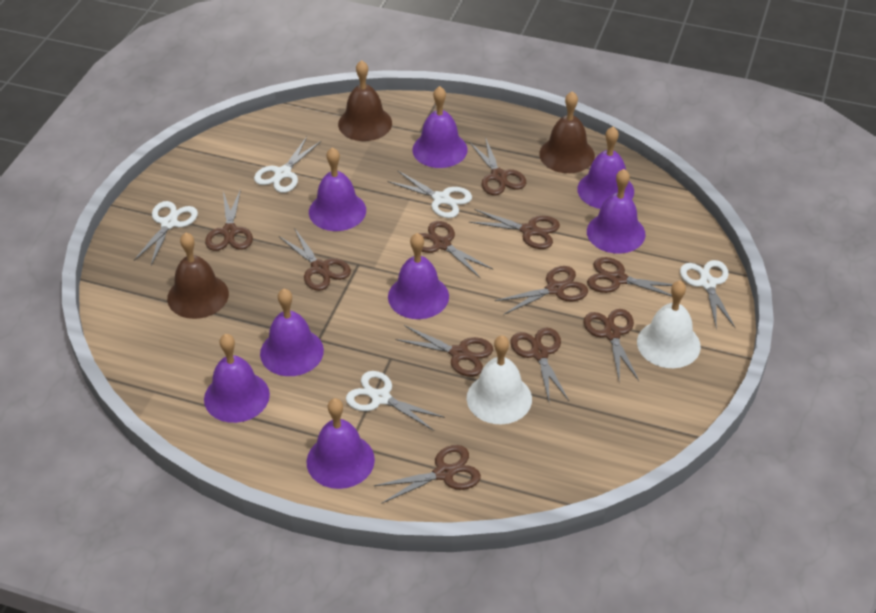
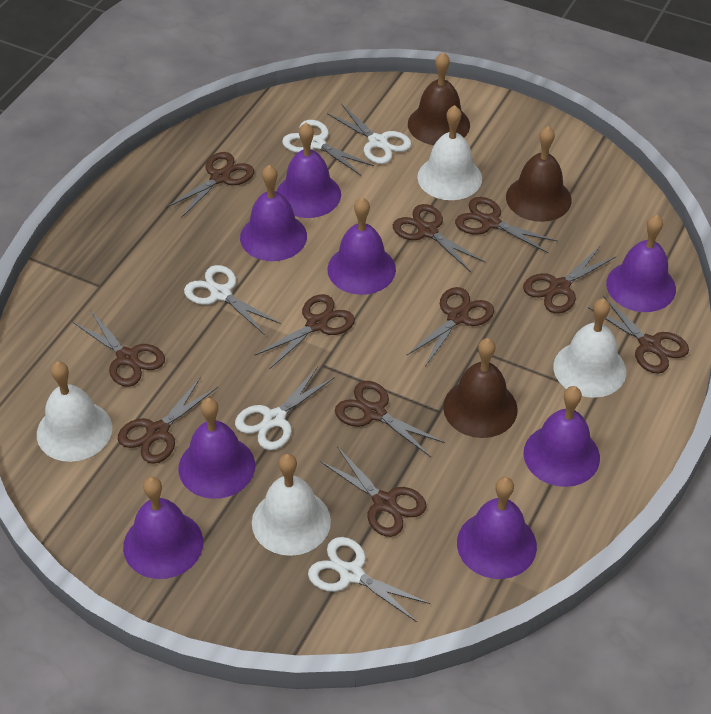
white bell: [467,335,532,424] [637,281,701,368] = 2 -> [37,361,112,462] [252,454,331,556] [417,105,482,200] [553,298,626,398] = 4

